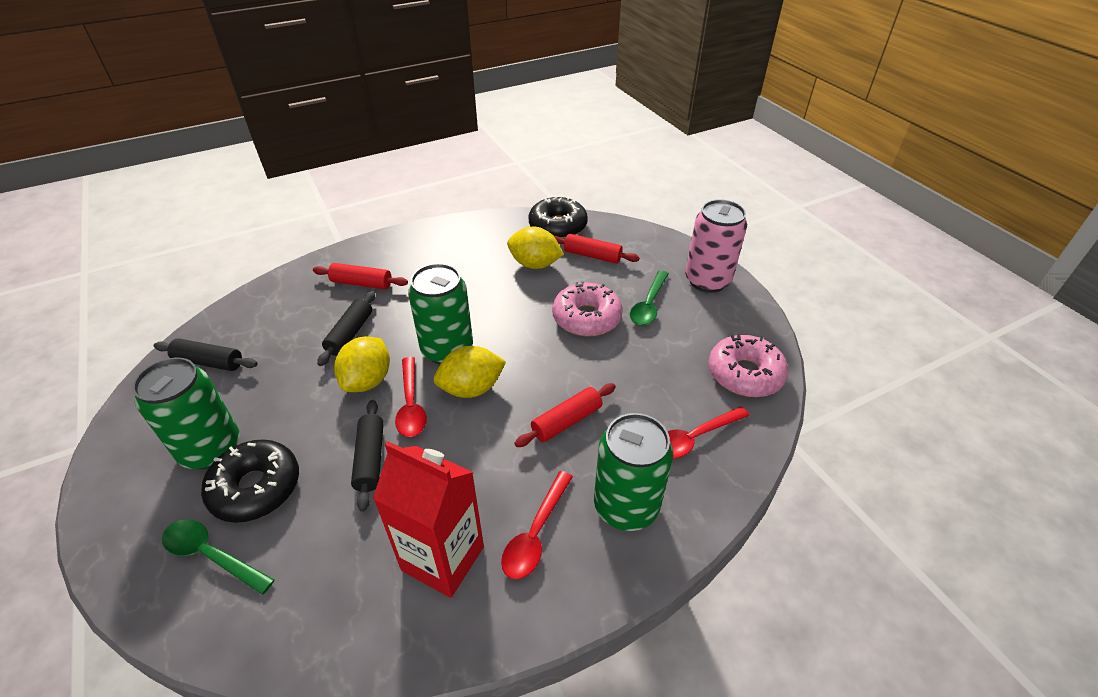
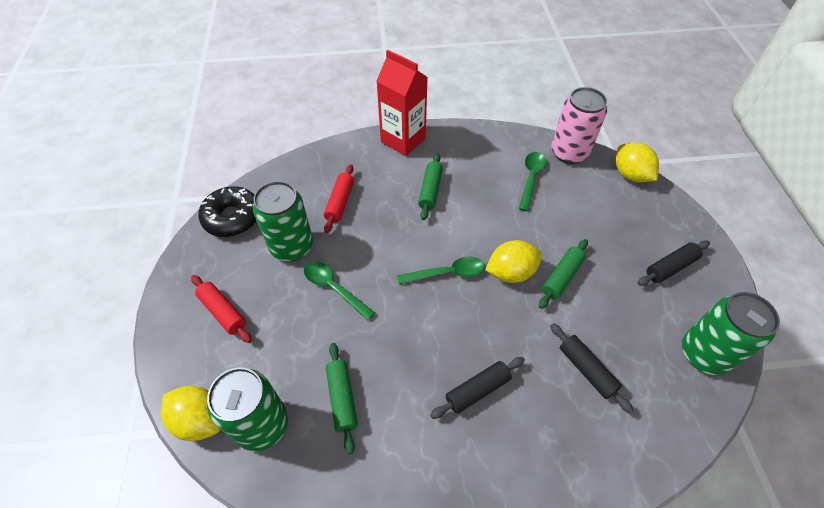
black donut: [201,439,299,523] [528,197,588,239] = 2 -> [199,186,256,237] = 1
green rolling pin: none = 0 -> [326,343,358,454] [418,153,443,220] [539,239,588,309] = 3
green spoon: [162,519,274,595] [630,270,669,325] = 2 -> [304,261,375,320] [397,256,484,284] [519,152,546,211] = 3
pink donut: [552,282,623,337] [708,334,789,397] = 2 -> none = 0
red rolling pin: [313,263,408,289] [514,383,616,447] [553,234,640,264] = 3 -> [191,275,252,343] [324,164,354,233] = 2
red spoon: [395,357,427,437] [501,471,573,579] [668,406,750,459] = 3 -> none = 0

